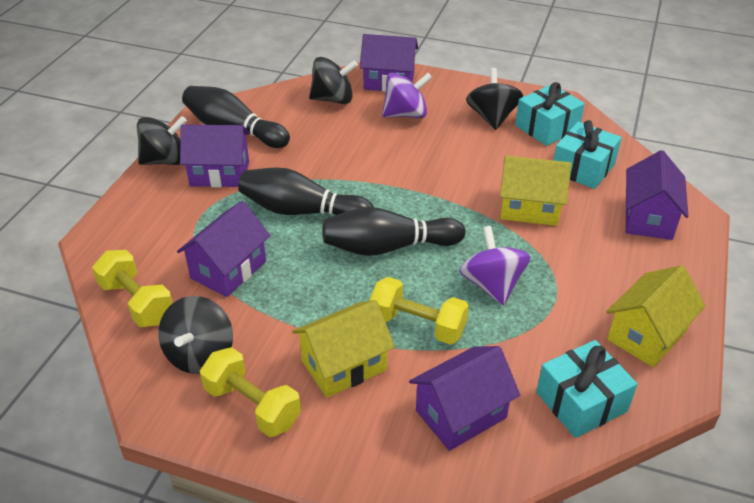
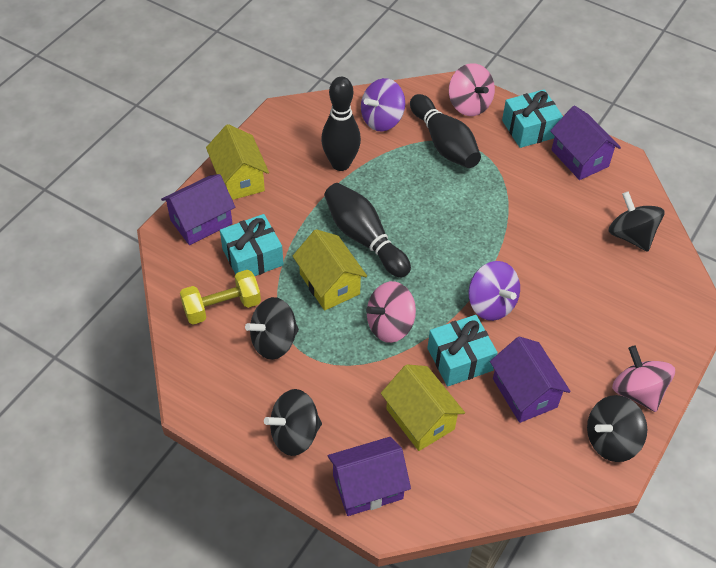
pink spinning top: none = 0 -> [366,281,416,343] [449,63,495,116] [612,346,675,412] = 3
purple house: [177,201,271,297] [180,124,250,187] [360,34,418,92] [409,346,520,451] [626,150,689,240] = 5 -> [161,174,235,245] [328,437,411,516] [490,336,571,423] [550,105,621,180] = 4
yellow dumbbell: [92,250,173,327] [200,347,301,437] [369,277,469,345] = 3 -> [180,270,261,325] = 1

